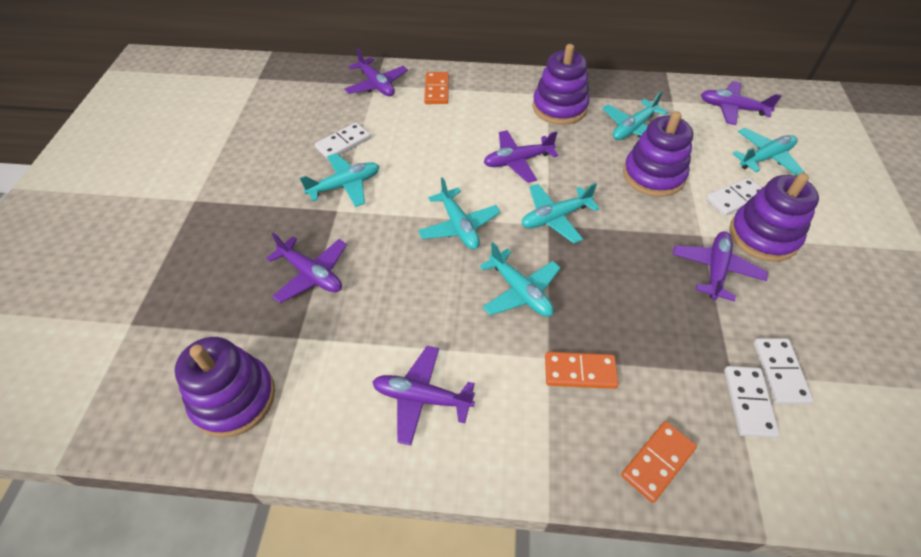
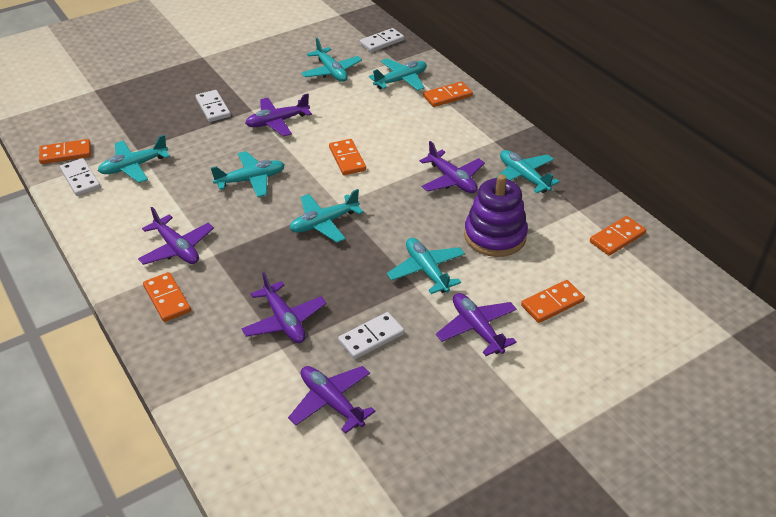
orange domino: [424,72,449,104] [545,352,618,389] [621,421,697,503] = 3 -> [39,139,91,164] [143,272,191,322] [329,139,366,175] [423,81,473,107] [521,280,585,323] [590,216,646,256] = 6
purple stacking toy: [175,337,275,437] [533,44,589,125] [623,111,693,197] [730,173,819,262] = 4 -> [464,174,528,257] = 1
turquoise plane: [300,153,379,207] [418,177,501,249] [479,242,560,317] [522,183,600,243] [602,91,668,140] [732,128,805,176] = 6 -> [98,135,170,183] [211,151,285,197] [290,189,364,243] [301,38,362,82] [369,58,427,91] [387,238,465,294] [496,150,560,193] = 7

